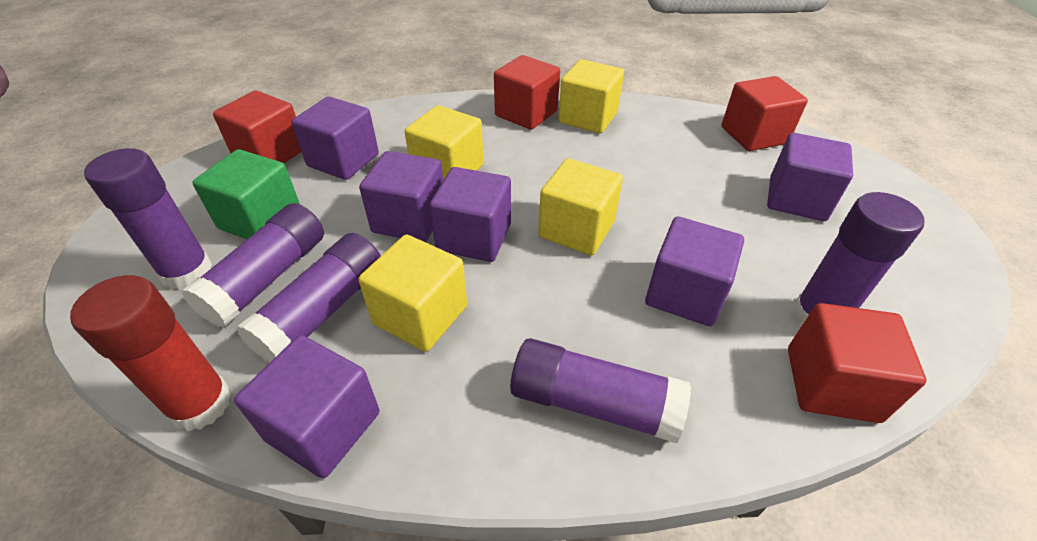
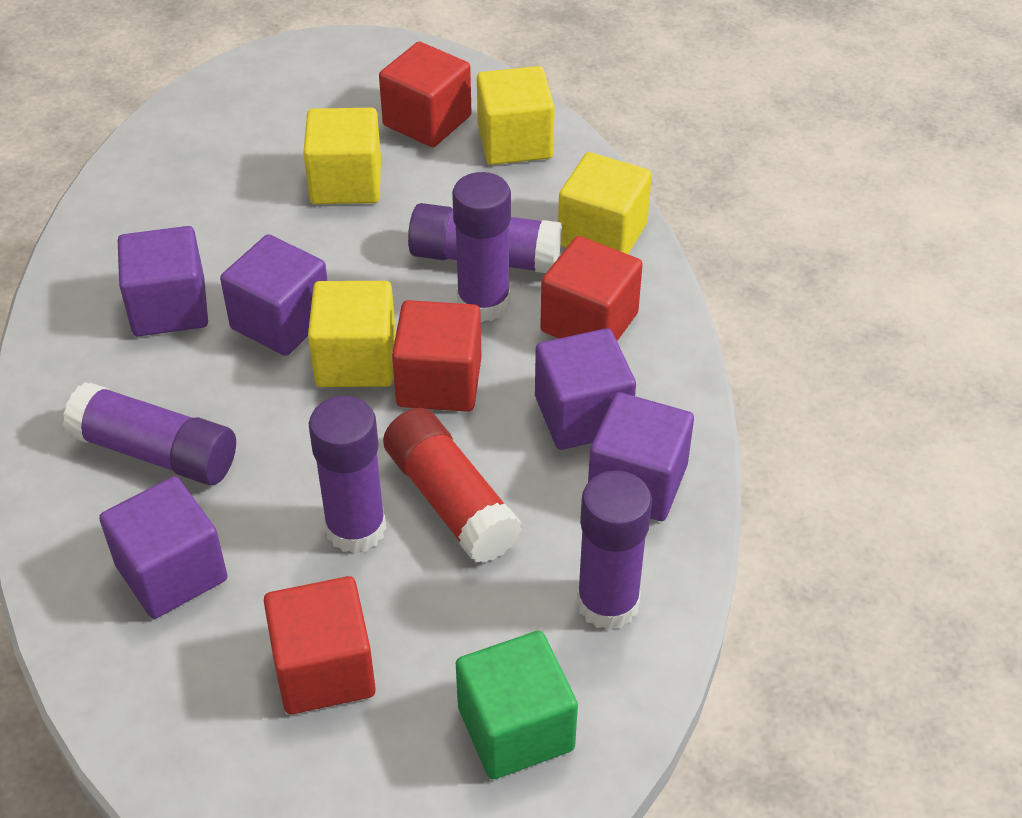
purple cube: [234,335,379,478] [292,97,379,180] [359,151,443,242] [429,167,511,262] [645,216,744,326] [767,133,853,221] = 6 -> [99,476,228,619] [118,226,208,337] [220,234,328,356] [535,328,636,450] [588,392,694,521] = 5

